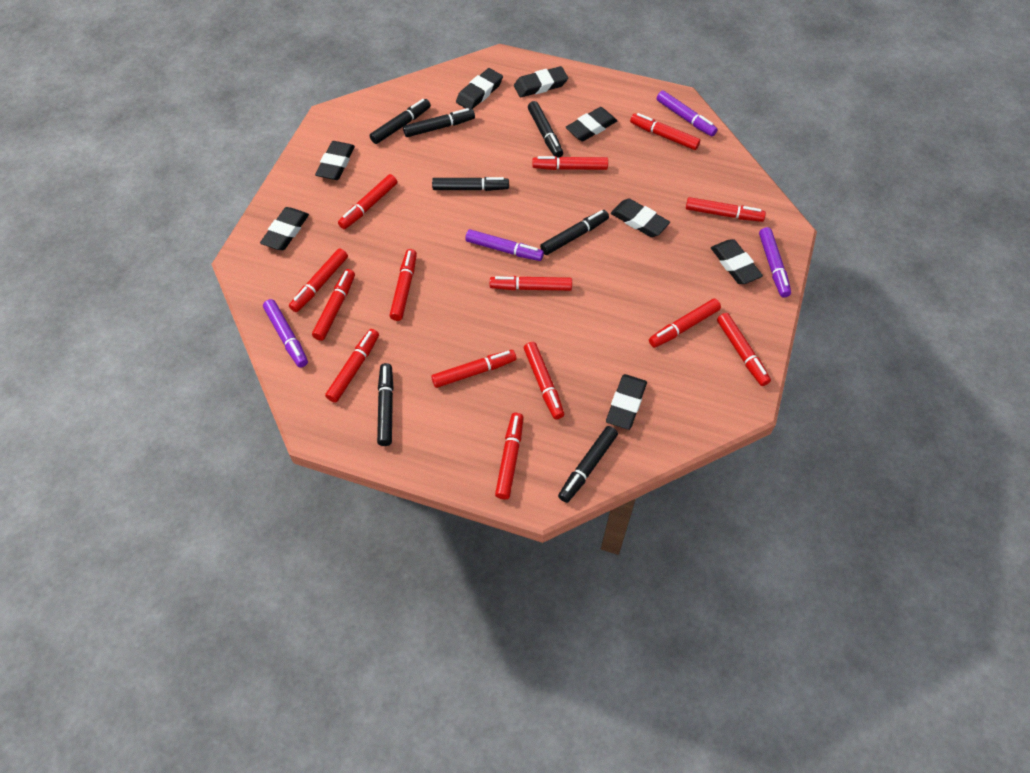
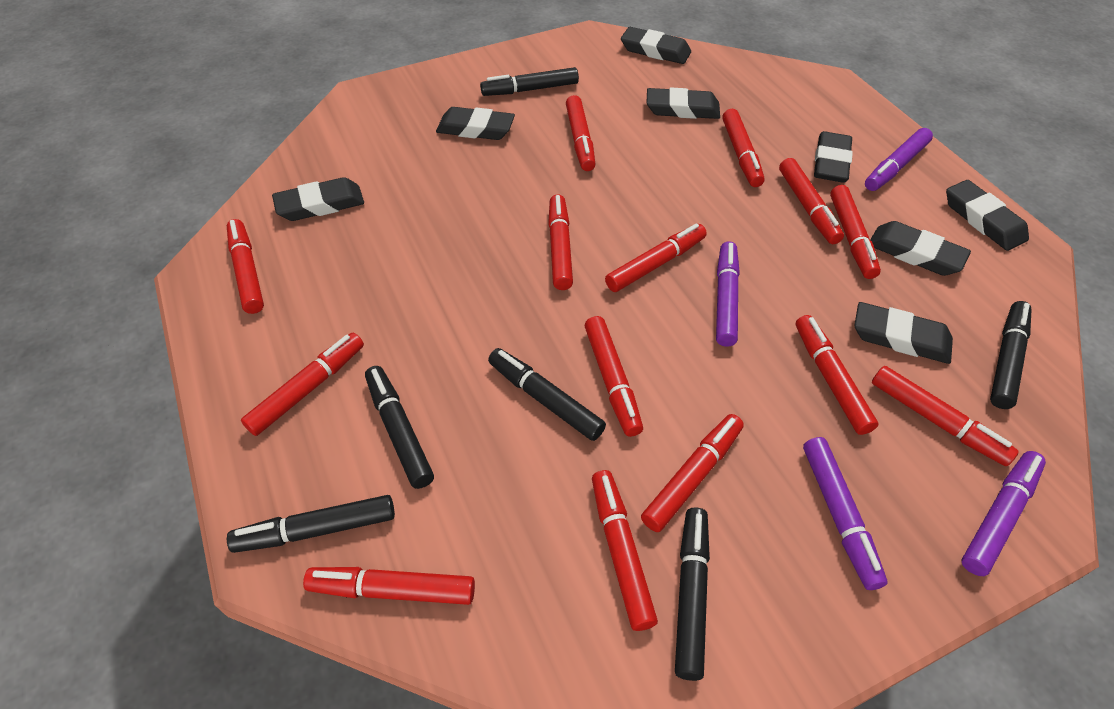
black marker: [370,99,431,144] [377,363,394,446] [403,108,475,137] [432,177,509,191] [528,101,563,158] [540,210,609,255] [558,426,618,503] = 7 -> [227,495,395,553] [365,366,434,489] [480,67,579,96] [488,348,606,441] [675,507,710,681] [990,301,1031,409] = 6

